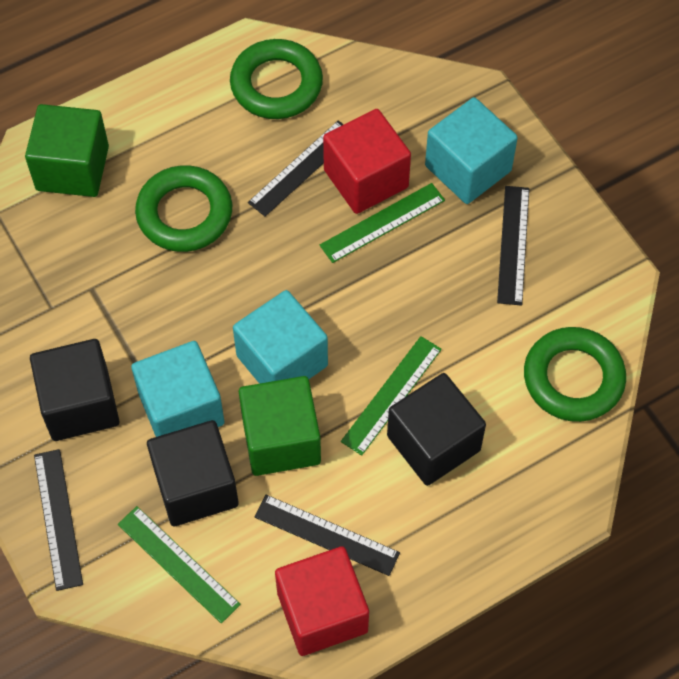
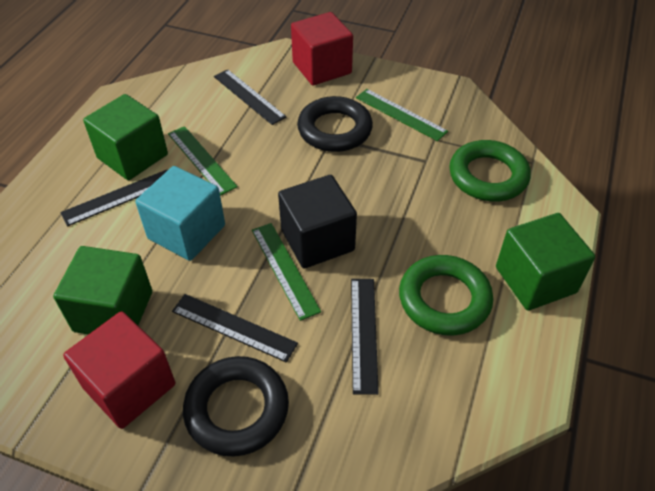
black cube: [30,339,120,441] [147,420,239,526] [387,373,486,486] = 3 -> [278,175,357,268] = 1
black ring: none = 0 -> [183,356,289,457] [297,96,373,152] = 2
green cube: [25,104,109,197] [239,376,321,476] = 2 -> [53,246,152,335] [83,94,168,180] [496,213,595,311] = 3
green ring: [135,165,232,252] [230,39,323,119] [524,327,626,422] = 3 -> [399,255,493,336] [449,140,531,202] = 2
turquoise cube: [131,341,225,437] [233,290,328,384] [425,97,518,204] = 3 -> [135,166,225,261] = 1

